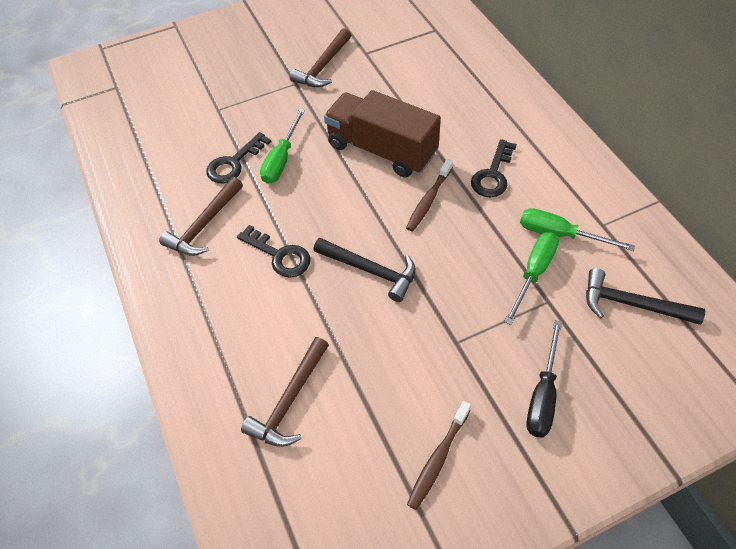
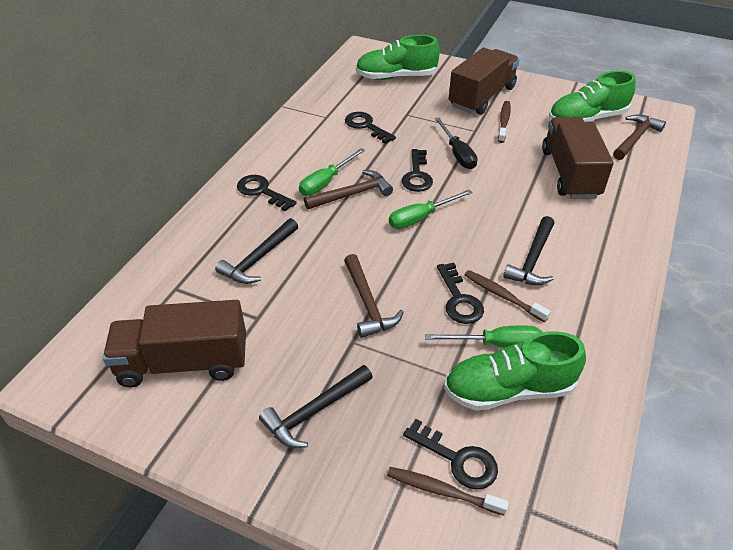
black hammer: [314,238,416,302] [586,268,705,325] = 2 -> [215,218,298,284] [259,365,373,448] [503,216,554,285] = 3
black key: [206,132,271,183] [237,225,311,278] [471,139,517,197] = 3 -> [237,175,297,211] [345,112,396,144] [402,149,433,192] [403,419,498,490] [437,263,484,324] = 5
brown toothbrush: [406,159,453,231] [407,401,471,510] = 2 -> [387,467,509,516] [465,270,551,322] [498,101,511,143] = 3
brown truck: [324,90,441,177] = 1 -> [103,300,246,387] [449,48,520,115] [542,117,614,199] = 3
green shoe: none = 0 -> [355,35,440,80] [444,331,586,410] [549,71,636,122] = 3

